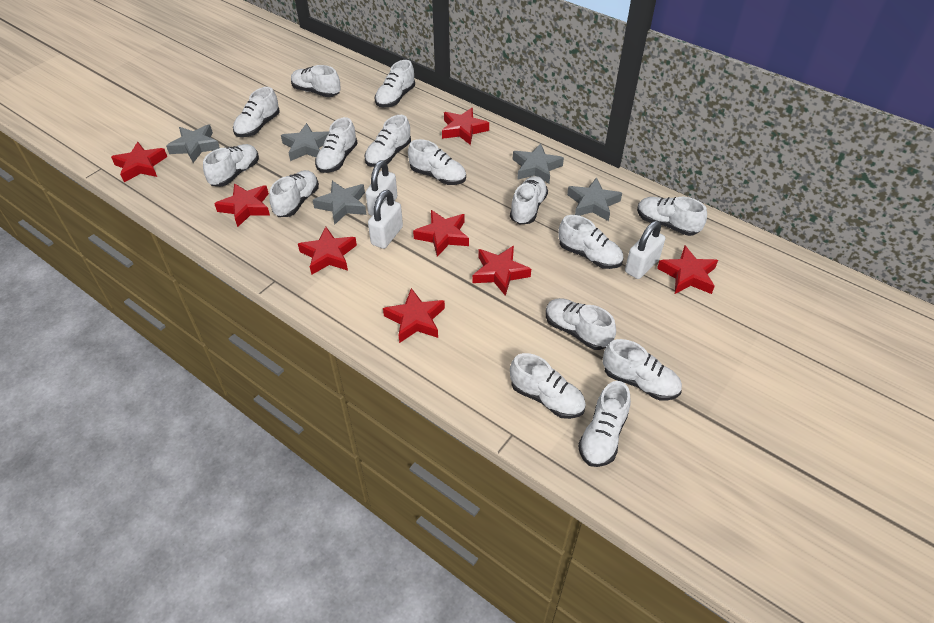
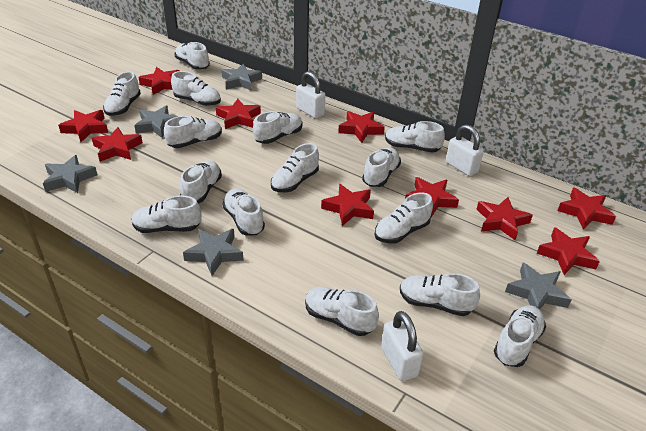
red star: [111,142,167,182] [214,183,270,227] [298,227,357,275] [383,288,445,343] [413,210,469,257] [442,108,489,145] [473,246,531,296] [657,246,718,294] = 8 -> [58,110,108,142] [92,127,143,162] [138,67,180,95] [216,99,261,129] [321,184,374,226] [338,111,385,143] [405,177,459,217] [476,197,533,240] [537,227,600,275] [557,187,616,230] = 10

